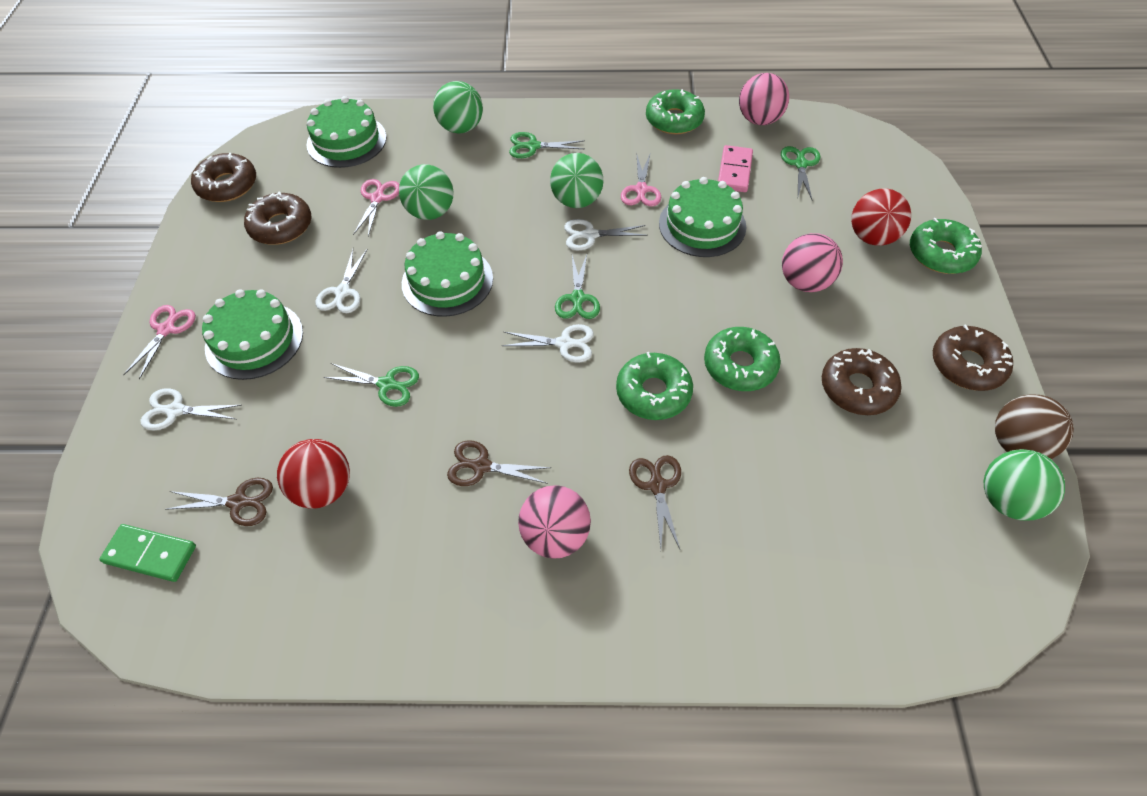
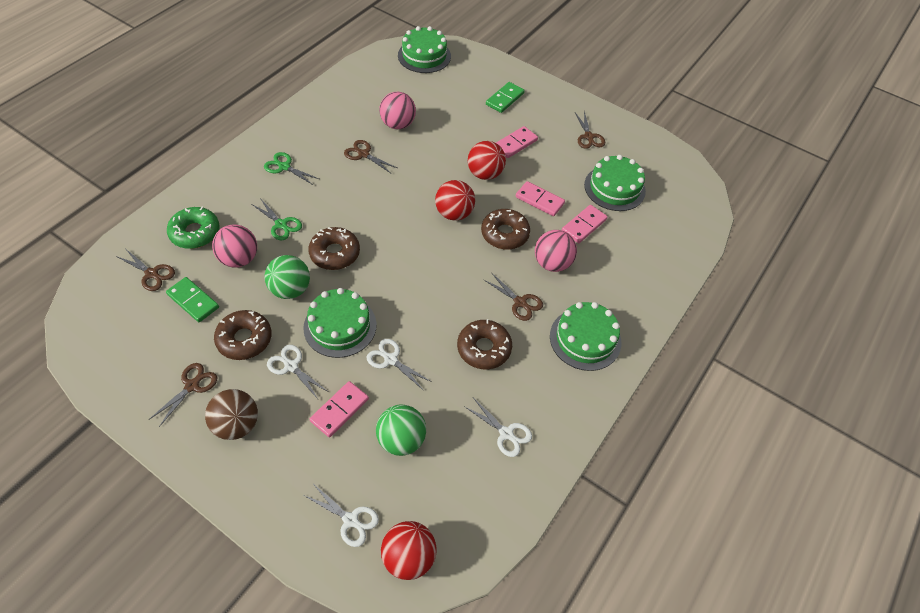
brown scissors: [165,478,273,526] [447,440,551,486] [629,455,681,549] = 3 -> [116,249,175,291] [150,363,217,427] [344,140,397,173] [483,273,543,321] [575,111,605,149] = 5
green ball: [399,164,453,220] [433,81,483,134] [550,153,604,208] [984,449,1065,521] = 4 -> [264,255,310,299] [376,405,426,456] = 2
green domino: [99,524,196,582] = 1 -> [166,277,219,322] [486,82,525,113] = 2
green donut: [616,352,693,420] [646,89,705,134] [704,327,781,391] [910,218,982,274] = 4 -> [167,207,220,249] = 1
green scissors: [324,363,419,407] [509,132,585,158] [555,254,600,319] [781,146,821,200] = 4 -> [252,198,302,240] [264,152,319,185] = 2
pink domino: [718,145,753,192] = 1 -> [310,381,369,437] [496,126,538,158] [516,181,565,216] [562,205,608,243] = 4
pink scissors: [123,305,196,380] [353,179,400,236] [621,152,661,207] = 3 -> none = 0
red ball: [277,439,350,509] [851,189,911,245] = 2 -> [381,521,437,580] [435,180,475,221] [468,141,506,180] = 3

